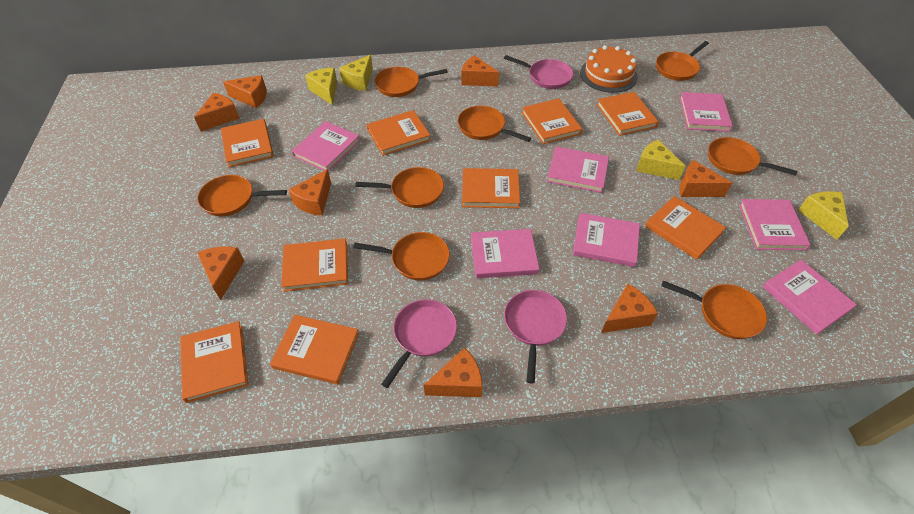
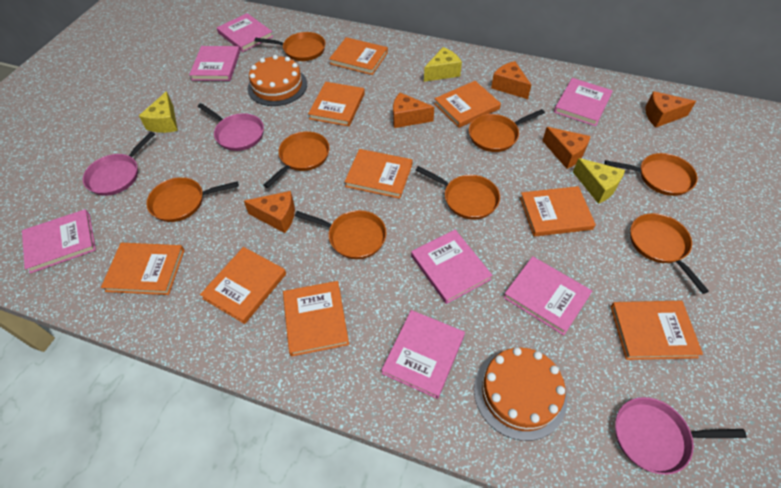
orange cake: [580,45,638,93] = 1 -> [248,55,307,106] [474,347,567,441] = 2
orange cheese: [194,93,240,132] [197,247,244,300] [223,75,267,108] [289,169,331,216] [424,348,483,397] [461,55,499,87] [601,284,658,333] [680,160,732,197] = 8 -> [244,191,295,233] [393,93,434,128] [491,61,532,99] [542,127,591,169] [645,91,696,128] = 5
yellow cheese: [305,68,337,105] [339,55,373,91] [636,140,686,180] [798,191,849,240] = 4 -> [139,91,178,133] [424,47,462,82] [573,158,625,204] = 3

